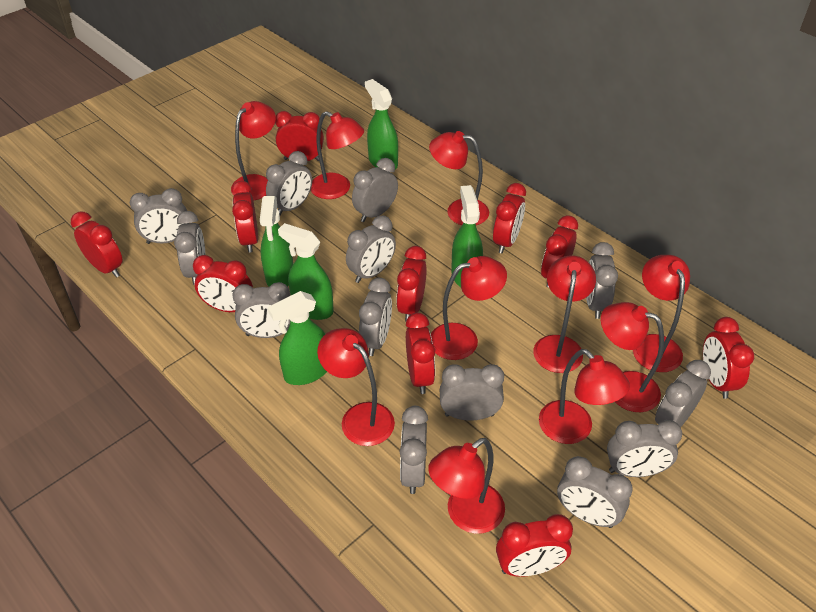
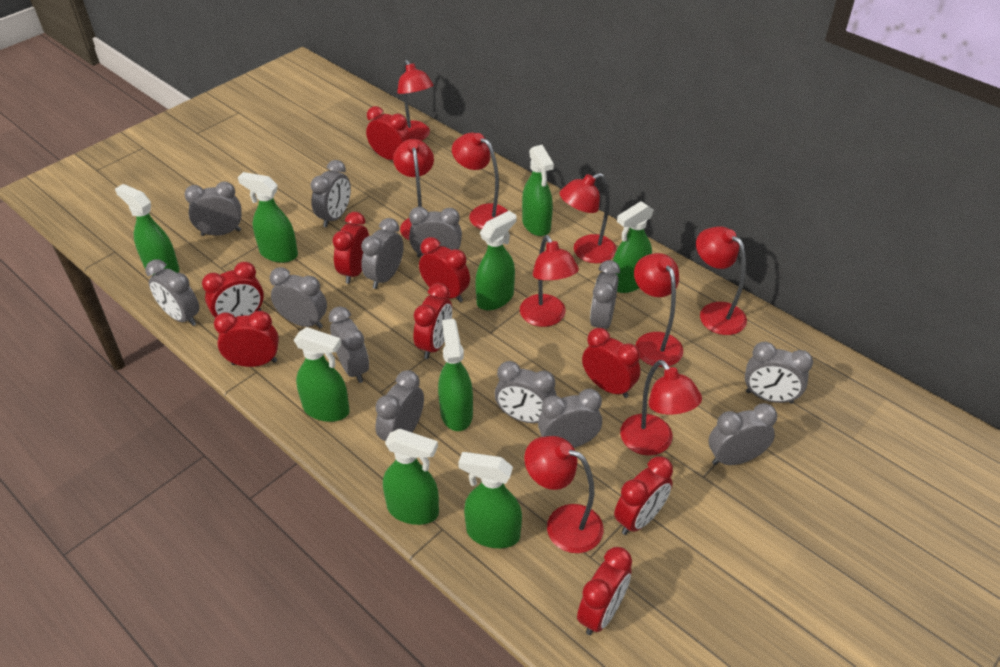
green spray bottle: [260,196,293,287] [268,291,327,385] [278,223,334,320] [365,79,398,170] [451,185,483,287] = 5 -> [115,184,180,276] [238,172,298,263] [294,327,350,422] [383,429,439,525] [438,319,473,431] [458,452,522,548] [475,211,516,310] [522,145,554,236] [613,201,654,293] = 9
red clock: [71,211,123,278] [193,255,253,312] [231,181,258,253] [275,111,324,161] [396,246,427,322] [406,313,435,394] [493,183,526,253] [496,514,573,577] [541,215,578,287] [703,317,754,399] = 10 -> [202,262,264,318] [214,311,279,367] [332,212,369,284] [366,106,411,160] [413,283,452,359] [419,237,470,302] [577,547,632,635] [582,328,640,398] [614,456,673,535] = 9
red lamp: [231,101,276,201] [311,111,364,199] [317,328,395,446] [428,438,505,534] [429,131,489,225] [431,256,507,360] [533,255,596,373] [539,349,630,444] [601,302,664,412] [633,255,690,372] = 10 -> [393,139,434,241] [397,60,434,141] [452,133,508,230] [520,235,579,327] [524,436,603,553] [560,173,617,263] [620,360,702,456] [634,253,683,367] [696,226,747,335] = 9

